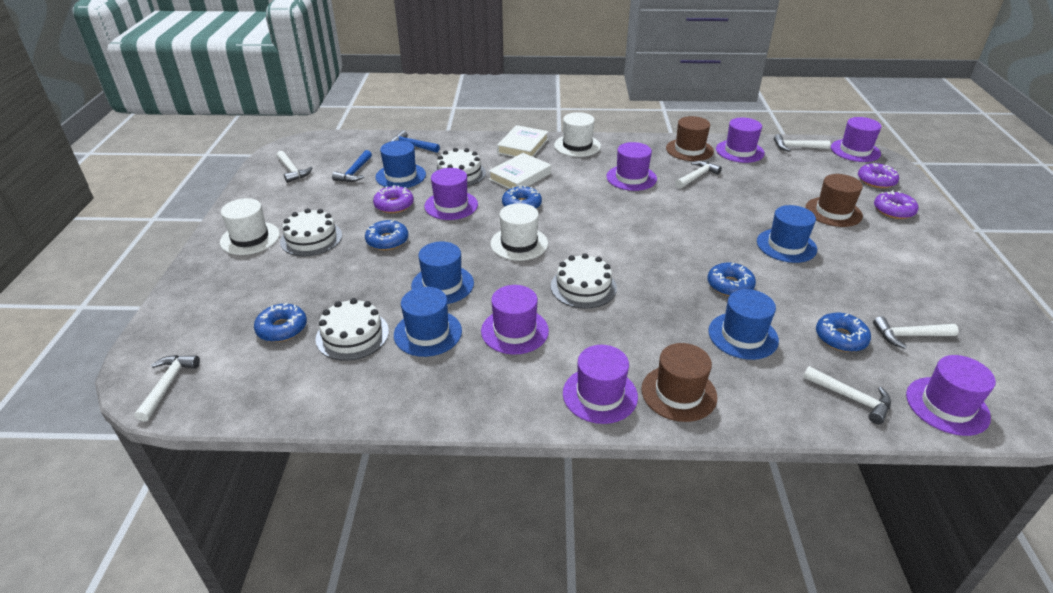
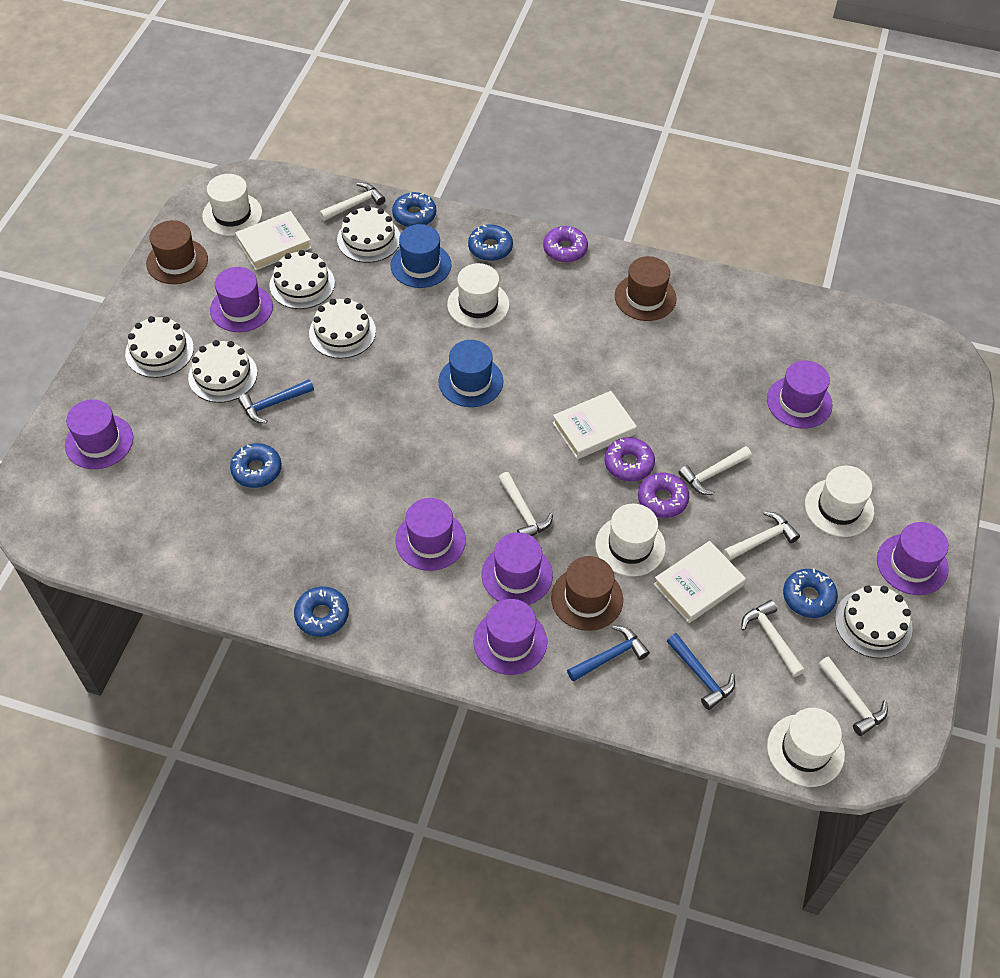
blue hammer: [332,150,372,182] [391,130,440,153] = 2 -> [238,379,314,423] [567,625,650,682] [667,633,735,710] = 3
blue hat: [375,140,426,188] [394,287,462,357] [411,242,474,304] [708,289,779,360] [757,205,817,263] = 5 -> [391,224,452,288] [438,340,503,407] = 2
white book: [489,153,551,189] [497,125,548,157] = 2 -> [235,211,312,270] [553,391,637,459] [654,541,746,623] = 3
white cake: [280,208,342,256] [316,298,389,361] [434,148,486,186] [551,253,617,309] = 4 -> [125,316,194,378] [188,340,257,403] [269,250,335,309] [309,298,376,359] [337,206,400,263] [835,585,913,658] = 6
white hat: [220,198,280,255] [490,203,548,261] [554,112,601,157] = 3 -> [202,174,262,236] [447,263,509,328] [595,504,666,576] [767,708,845,787] [805,466,874,537] = 5

